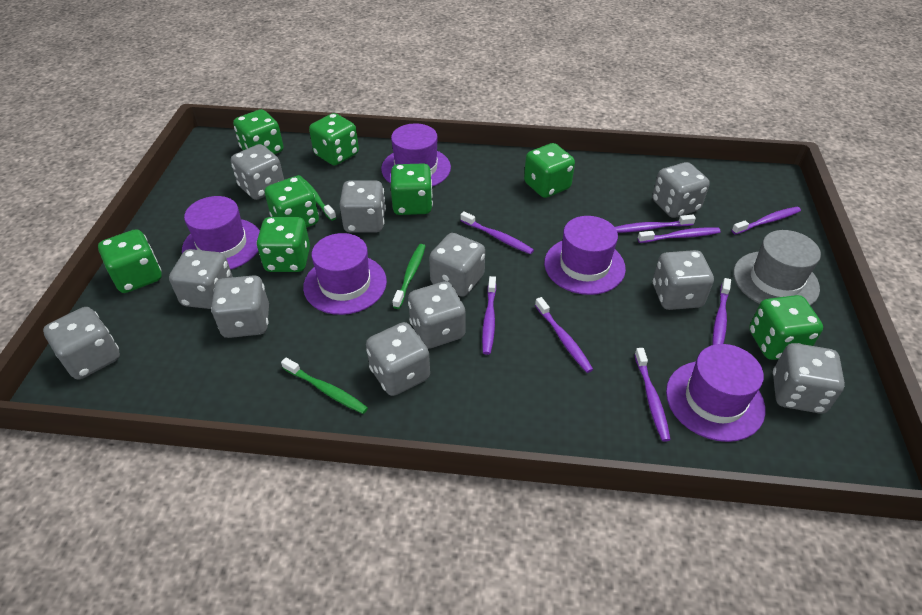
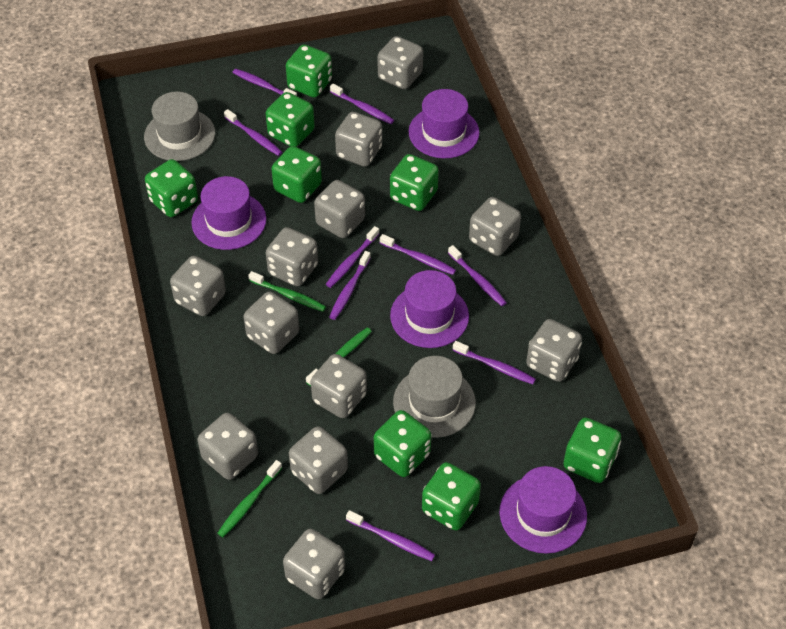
grey dice: [43,307,120,379] [169,249,233,309] [211,275,269,338] [231,144,284,200] [339,180,386,233] [366,322,430,396] [408,281,466,349] [429,233,485,297] [652,162,710,218] [653,250,714,310] [773,343,845,414] = 11 -> [170,256,226,316] [197,413,258,480] [243,292,299,354] [266,227,318,287] [283,529,345,599] [289,426,348,494] [311,354,367,418] [314,180,365,238] [335,112,382,167] [378,36,423,89] [469,197,521,256] [526,319,582,382] = 12
grey hat: [733,230,821,306] = 1 -> [144,92,215,161] [393,356,476,438] = 2
purple hat: [182,196,260,270] [303,233,387,315] [381,123,451,187] [544,216,626,295] [666,344,765,442] = 5 -> [191,176,266,250] [390,270,469,348] [409,89,479,158] [499,466,587,554] = 4
purple toothbrush: [460,211,534,254] [482,276,496,355] [535,297,593,373] [615,215,696,233] [634,348,671,442] [638,227,721,243] [713,278,731,345] [732,207,801,235] = 8 -> [224,109,282,156] [232,69,297,96] [326,226,379,288] [329,251,371,320] [330,84,394,124] [346,510,435,561] [380,234,456,275] [448,245,507,306] [453,341,536,384] = 9

